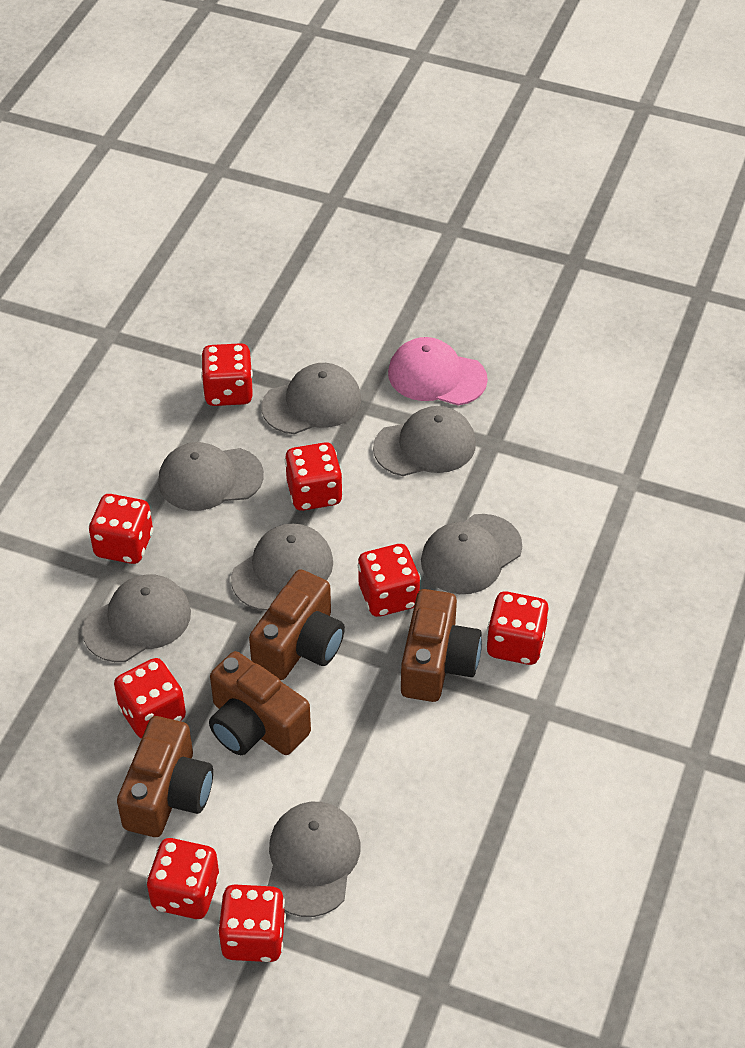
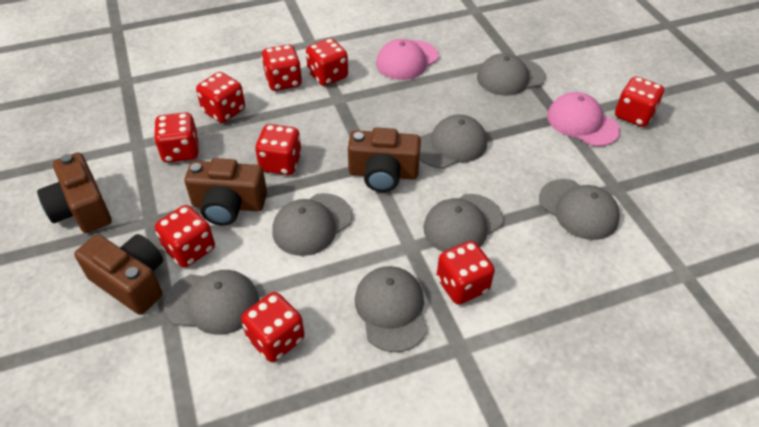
pink cap: [388,337,488,406] = 1 -> [376,39,439,80] [547,92,620,146] = 2
red dice: [89,494,153,564] [114,658,186,739] [146,838,220,919] [201,343,253,406] [218,884,286,962] [285,442,343,511] [358,544,421,617] [487,591,549,665] = 8 -> [154,112,199,163] [155,205,215,267] [196,72,245,123] [241,292,304,362] [255,124,302,175] [261,45,302,91] [306,38,348,86] [437,241,495,304] [615,76,664,127] = 9

